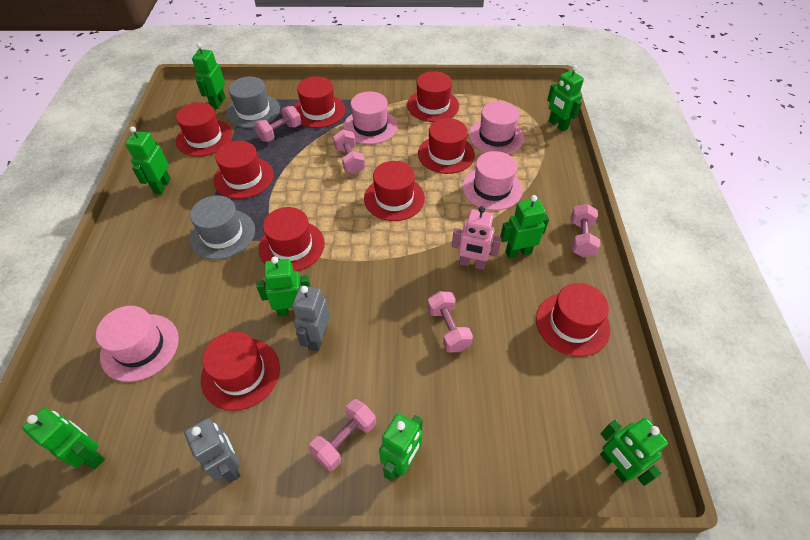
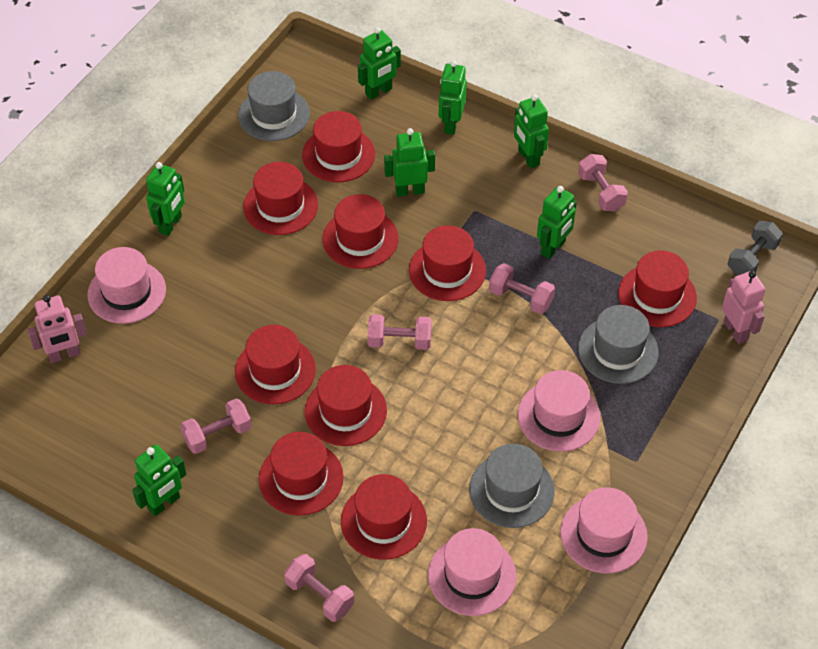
green robot: [22,408,105,469] [125,126,171,194] [192,43,226,109] [256,256,311,317] [379,413,423,481] [500,195,549,259] [547,65,584,132] [600,418,668,486] = 8 -> [132,444,186,516] [146,162,185,236] [358,27,401,100] [384,128,435,197] [439,60,467,135] [514,94,549,168] [537,186,577,259] = 7
grey dumbbell: none = 0 -> [728,221,783,276] = 1
grey hat: [189,195,255,260] [226,77,280,128] = 2 -> [238,71,310,141] [469,444,555,528] [578,305,658,384] = 3
grey robot: [184,418,241,483] [292,286,330,351] = 2 -> none = 0
pink robot: [452,206,502,270] = 1 -> [27,295,87,363] [722,271,765,344] = 2

